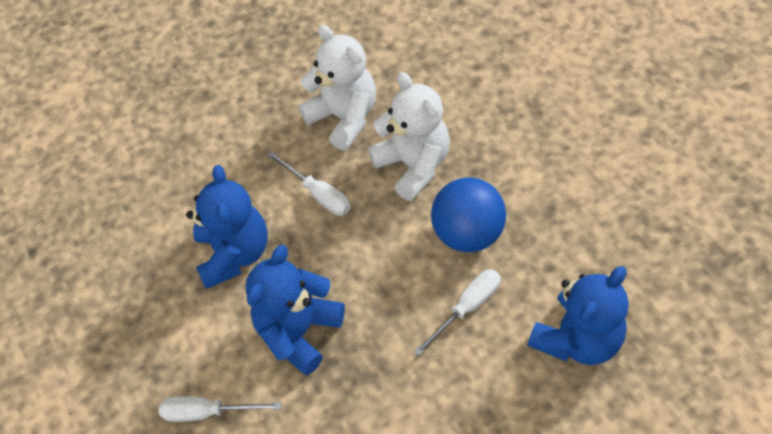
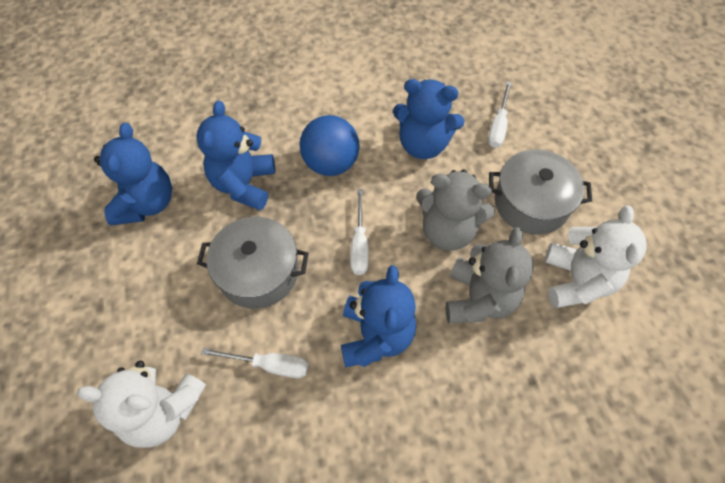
blue teddy bear: [186,165,268,289] [246,245,345,375] [528,266,629,365] = 3 -> [94,123,172,225] [196,101,275,210] [341,265,416,367] [393,79,465,159] = 4
grey pot: none = 0 -> [197,217,309,309] [489,149,592,235] = 2
grey teddy bear: none = 0 -> [416,170,495,251] [446,227,534,323] = 2

